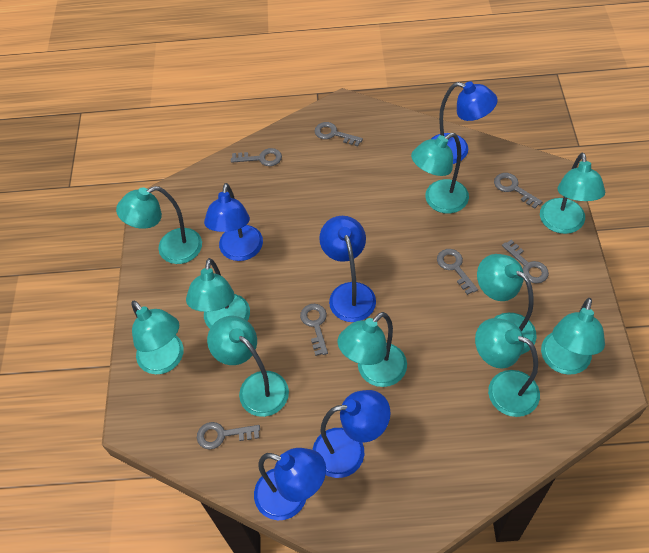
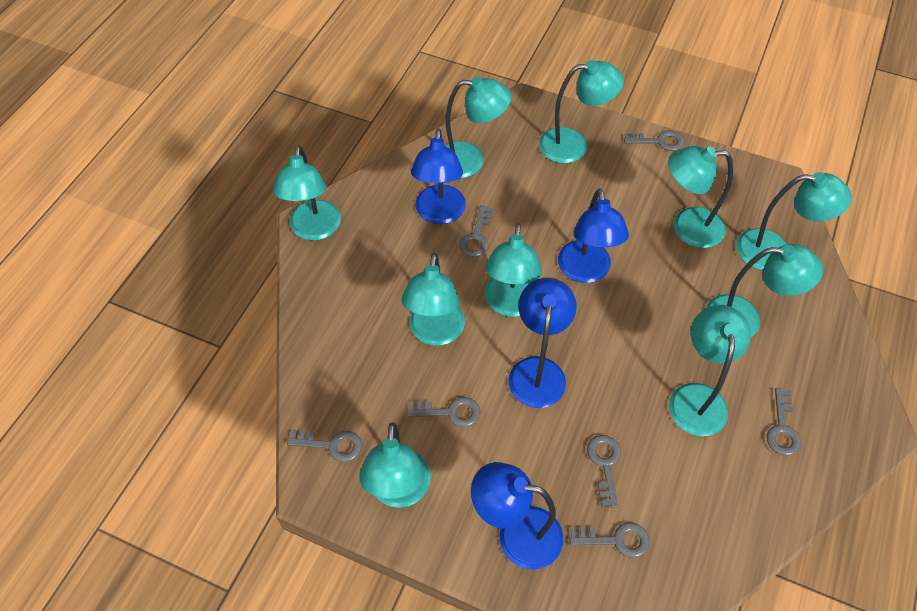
blue lamp: [204,183,263,261] [254,448,326,520] [312,390,391,478] [319,216,376,322] [431,82,498,164] = 5 -> [411,128,466,224] [471,462,563,570] [508,278,577,408] [558,188,629,283] = 4

